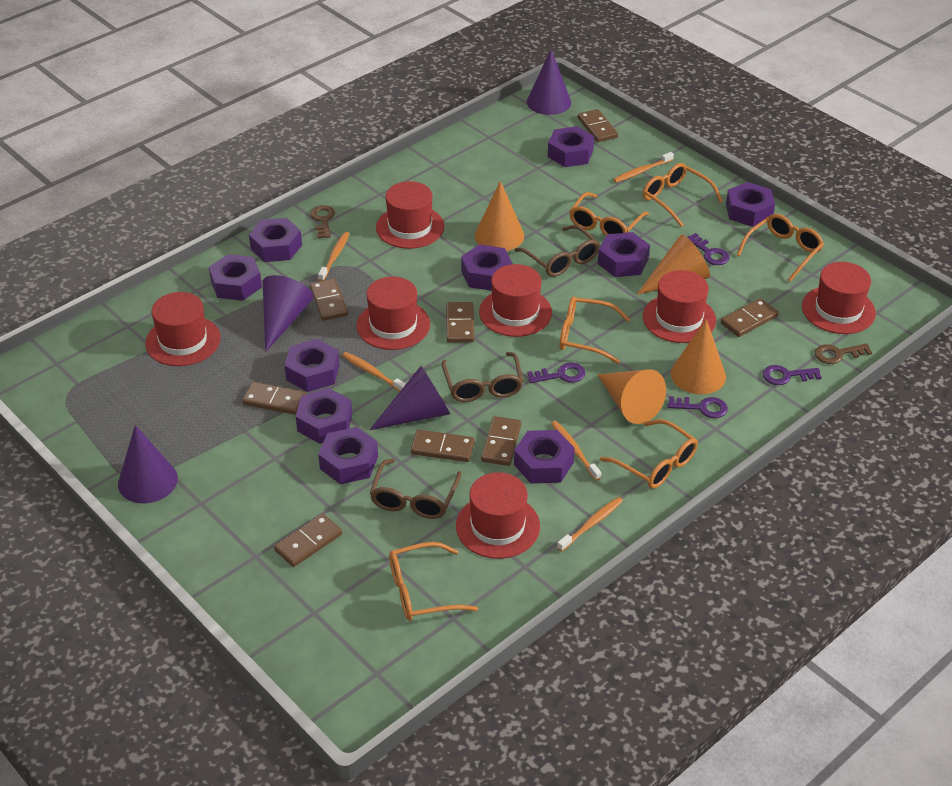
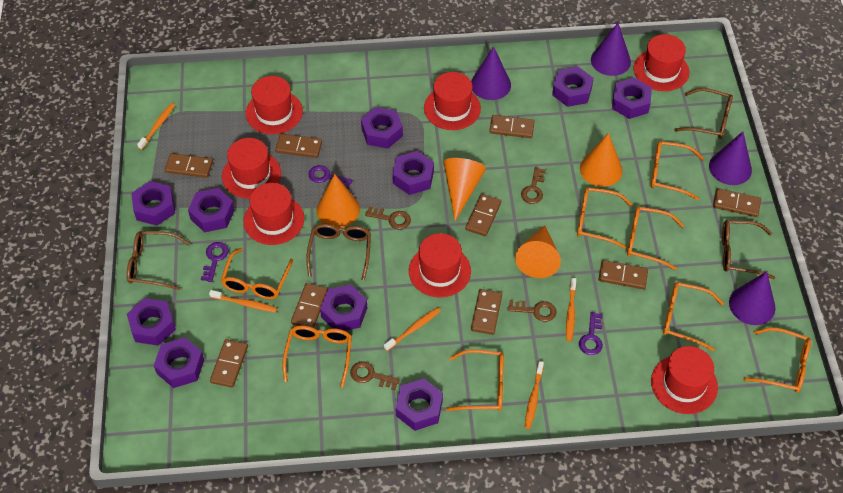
brown domino: [242,382,306,415] [274,514,342,567] [310,279,348,321] [411,430,475,462] [446,302,474,343] [481,416,521,466] [578,109,618,142] [721,298,779,337] = 8 -> [165,153,213,178] [210,339,248,388] [275,134,322,158] [291,283,328,328] [465,194,501,236] [471,289,502,335] [489,115,535,138] [599,260,648,289] [713,188,761,217] = 9
brown glasses: [370,459,462,519] [441,352,523,402] [514,225,600,277] = 3 -> [127,231,191,290] [306,224,371,280] [674,88,733,139] [722,220,775,279] = 4
brown key: [310,205,335,238] [815,343,872,364] = 2 -> [350,361,400,390] [365,206,411,229] [507,300,557,322] [521,167,546,204] = 4
orange glasses: [389,542,478,621] [560,296,630,364] [570,192,649,236] [600,419,698,489] [643,163,723,227] [737,214,824,282] = 6 -> [221,248,293,299] [283,325,352,388] [446,350,504,411] [577,187,633,249] [627,207,684,270] [651,141,704,200] [663,282,724,351] [743,328,811,392] = 8
purple key: [527,362,586,383] [668,396,728,418] [687,233,730,265] [762,365,822,385] = 4 -> [201,242,229,282] [308,165,353,189] [579,312,603,355] = 3

